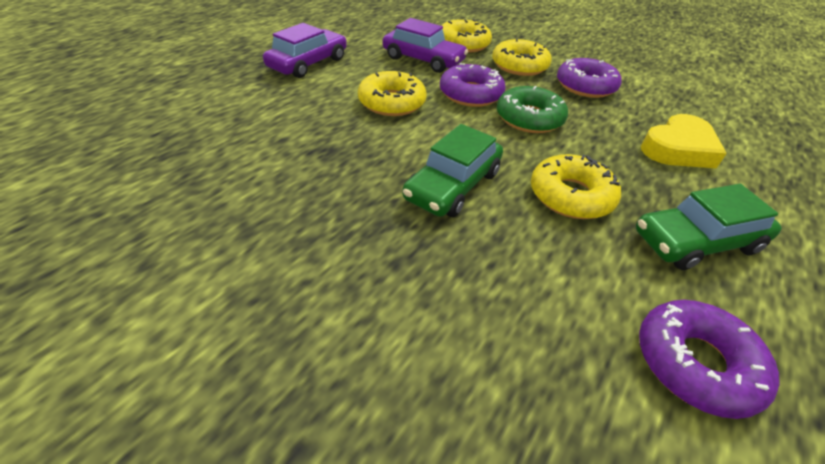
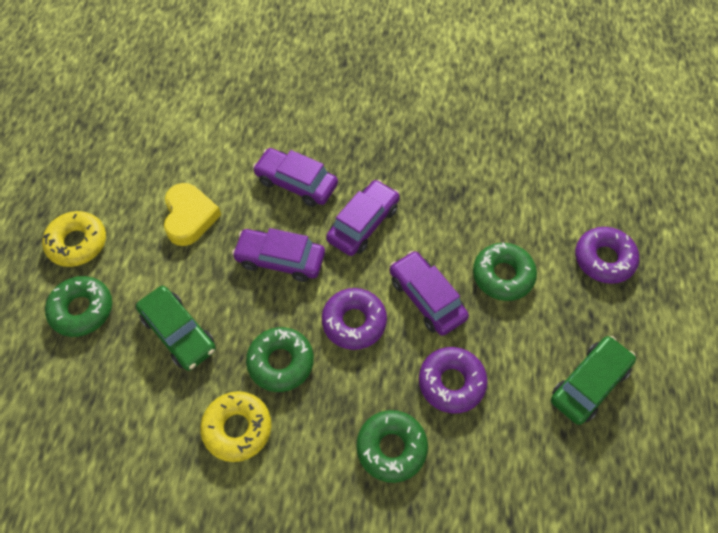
green donut: [497,86,568,133] = 1 -> [45,276,112,337] [246,327,314,392] [357,410,428,483] [473,243,537,301] = 4
purple car: [263,23,347,78] [383,18,468,73] = 2 -> [232,228,325,282] [253,148,338,207] [326,180,400,256] [390,251,469,336] = 4
yellow donut: [358,71,427,116] [441,19,492,53] [492,38,552,76] [531,154,621,219] = 4 -> [42,211,106,267] [200,391,272,462] = 2

